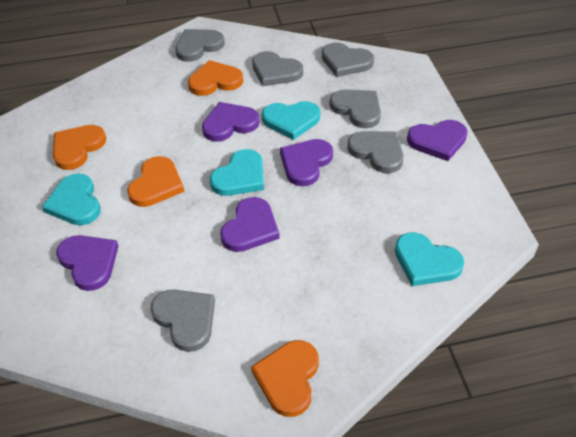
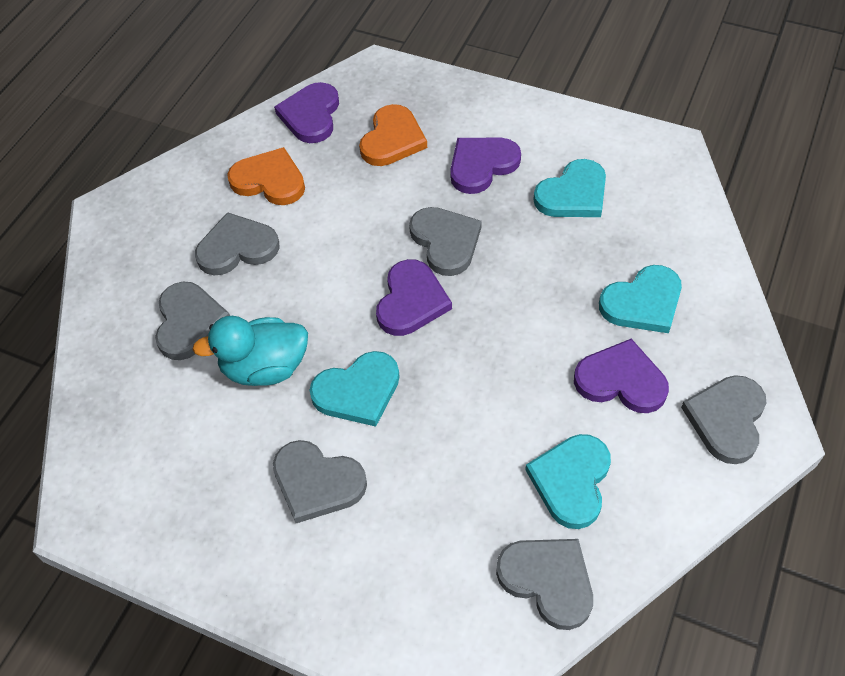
orange heart: [53,125,106,170] [127,156,184,207] [188,60,243,96] [251,340,319,417] = 4 -> [227,147,305,205] [359,104,427,166] = 2
purple heart: [56,235,118,291] [202,102,260,142] [220,197,280,252] [280,139,333,186] [407,120,468,161] = 5 -> [274,82,339,143] [376,259,452,336] [450,138,521,194] [574,339,669,413] = 4
turquoise duck: none = 0 -> [192,316,308,386] = 1

